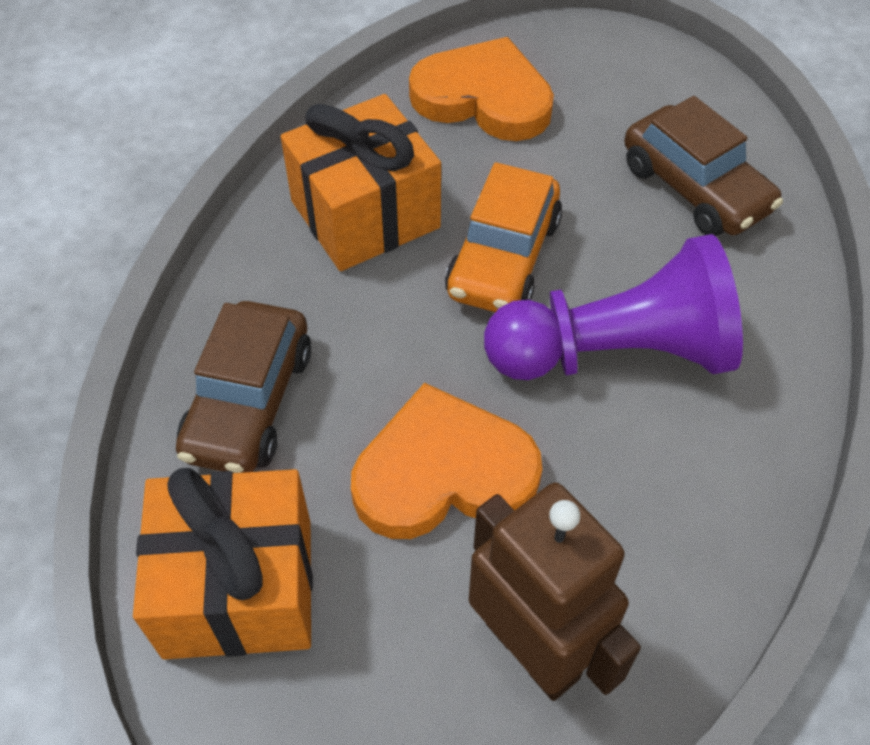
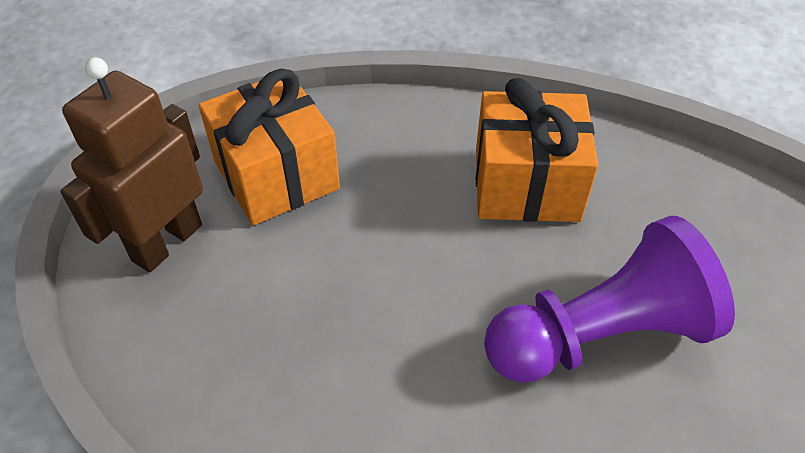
brown car: [176,301,311,473] [625,96,783,236] = 2 -> none = 0
orange car: [445,162,562,312] = 1 -> none = 0
orange heart: [351,383,542,539] [409,37,554,141] = 2 -> none = 0

